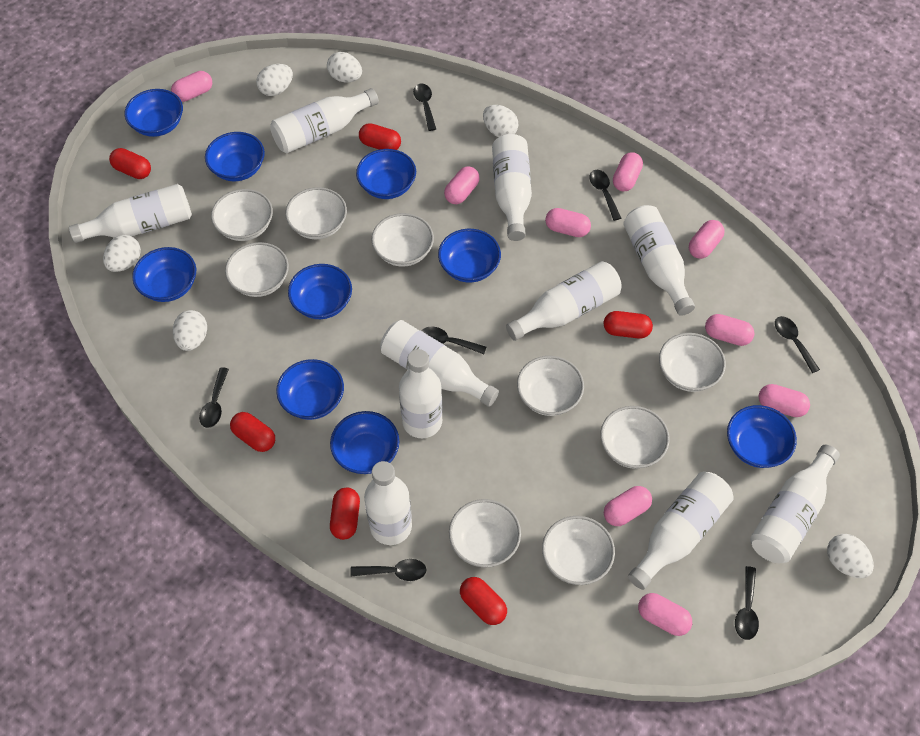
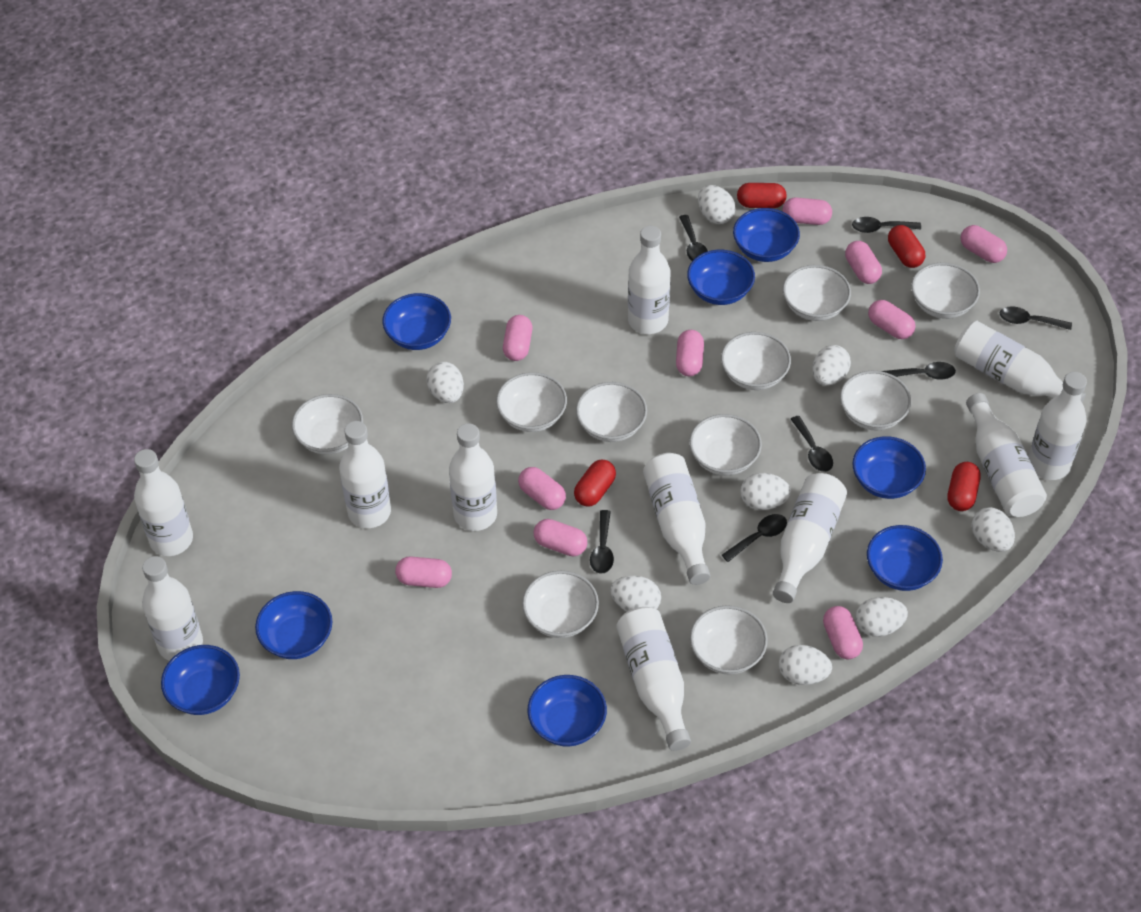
blue bowl: [124,89,183,137] [132,247,196,302] [205,132,265,181] [276,359,344,420] [288,264,352,319] [330,411,399,474] [356,149,416,199] [438,229,501,283] [727,405,797,468] = 9 -> [161,645,240,715] [255,591,332,659] [382,293,451,350] [527,675,607,747] [687,250,755,305] [733,208,800,262] [852,436,926,499] [867,525,943,591] = 8
pink capsule: [171,71,212,102] [444,166,480,204] [545,208,591,237] [604,486,652,526] [613,152,643,191] [638,593,692,636] [689,220,725,259] [705,314,755,346] [758,384,810,417] = 9 -> [395,556,452,588] [503,315,532,361] [518,467,566,510] [534,519,587,556] [676,330,704,376] [782,197,832,225] [823,606,863,659] [845,241,882,284] [868,300,915,339] [960,225,1007,263] = 10
red capsule: [109,148,151,179] [230,412,275,452] [330,487,360,540] [359,123,401,150] [460,577,507,625] [604,311,653,339] = 6 -> [574,460,616,506] [737,183,787,208] [888,225,925,268] [947,462,981,511] = 4
white bottle: [69,184,192,243] [270,88,379,153] [364,461,412,545] [380,320,499,407] [399,349,442,438] [492,134,532,241] [506,261,622,341] [623,205,695,316] [628,472,734,590] [750,445,840,563] = 10 -> [134,449,193,556] [142,556,203,661] [339,421,391,528] [449,423,497,531] [616,607,691,751] [628,226,671,334] [643,453,710,585] [773,473,847,603] [954,321,1086,402] [966,393,1047,517] [1028,372,1087,480] = 11
white bowl: [211,189,273,241] [225,242,289,297] [285,187,347,239] [372,213,434,267] [449,499,521,568] [517,356,584,416] [542,516,615,585] [600,406,670,469] [659,333,726,392] = 9 -> [292,394,363,455] [496,372,567,432] [522,571,599,638] [576,382,647,442] [689,414,762,475] [690,605,768,675] [721,332,791,390] [783,265,851,321] [840,371,911,431] [911,263,980,319] = 10
white egg: [103,235,141,272] [173,310,207,351] [256,64,293,96] [327,52,362,82] [483,105,518,137] [827,534,874,578] = 6 -> [426,362,464,403] [610,576,661,612] [698,185,736,224] [740,473,791,510] [779,645,832,685] [812,345,851,386] [855,597,908,637] [972,507,1015,552] = 8

